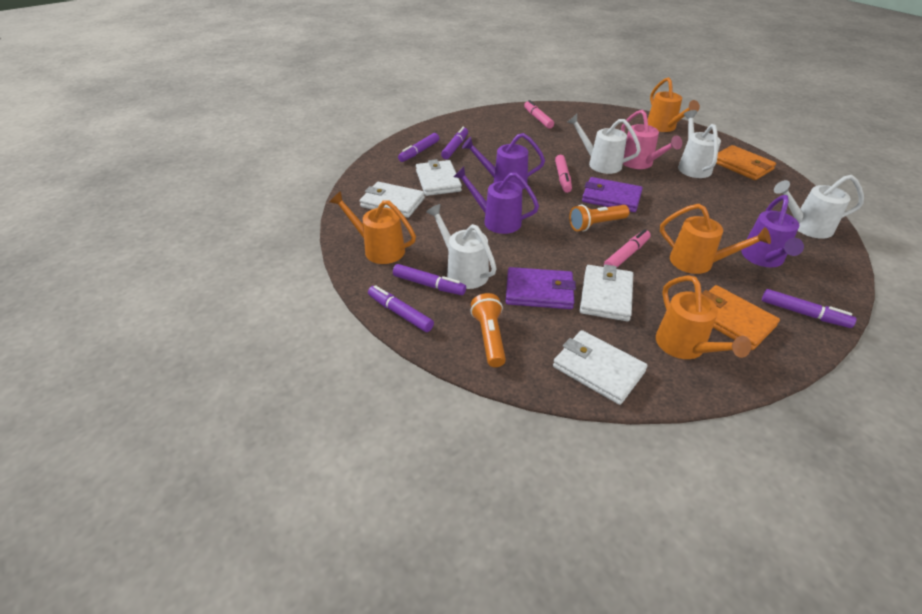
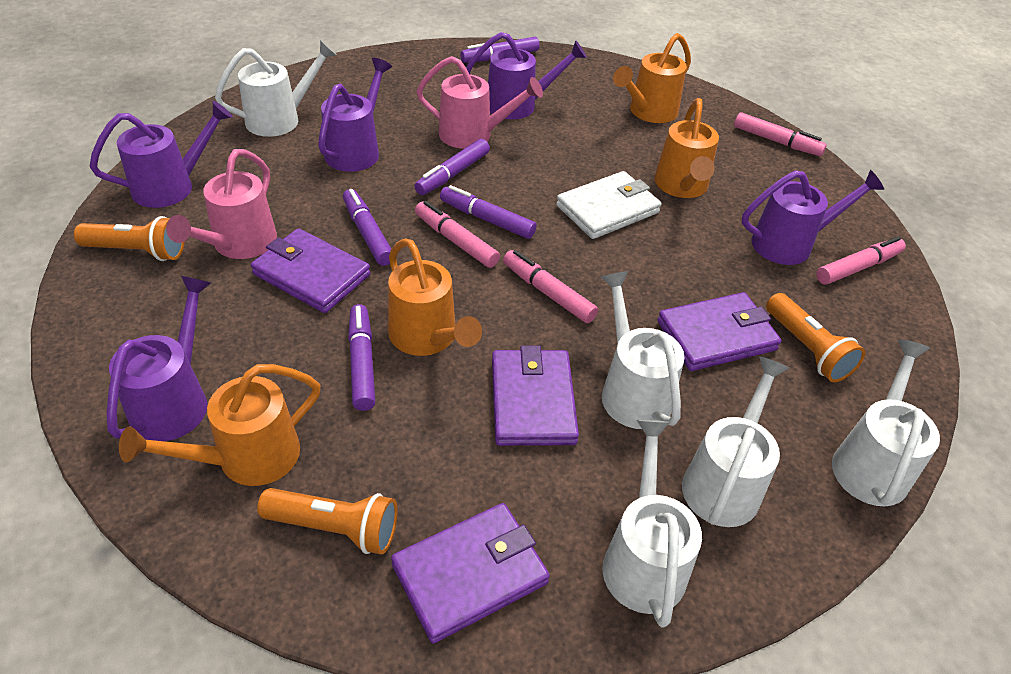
orange flashlight: [470,293,506,367] [569,205,629,231] = 2 -> [74,216,184,261] [257,488,398,555] [766,293,865,382] = 3
orange wallet: [701,285,780,350] [716,145,776,180] = 2 -> none = 0
pink marker: [524,100,554,129] [555,155,572,193] [604,229,651,267] = 3 -> [415,201,500,268] [503,250,598,323] [734,112,827,156] [816,237,906,285] = 4
pink watering can: [621,110,682,169] = 1 -> [166,149,277,259] [416,56,543,149] = 2
purple wallet: [505,267,576,309] [582,177,643,212] = 2 -> [251,228,371,313] [391,503,550,644] [492,345,579,446] [657,292,781,371] = 4
purple watering can: [454,167,539,234] [462,133,545,189] [741,195,804,267] = 3 -> [90,101,233,208] [106,276,211,441] [318,58,392,172] [466,32,587,119] [742,170,884,265] = 5
white wallet: [360,182,425,218] [416,159,462,196] [553,330,648,405] [580,264,633,321] = 4 -> [556,171,662,239] = 1
white watering can: [426,204,497,289] [567,114,641,174] [678,110,721,178] [774,175,864,239] = 4 -> [215,40,337,137] [601,271,684,429] [602,420,702,628] [682,357,789,527] [832,339,940,506] = 5

